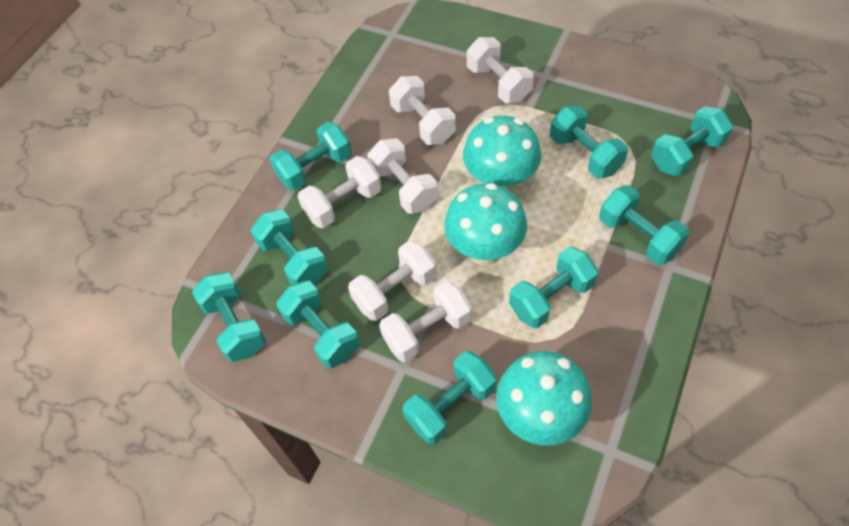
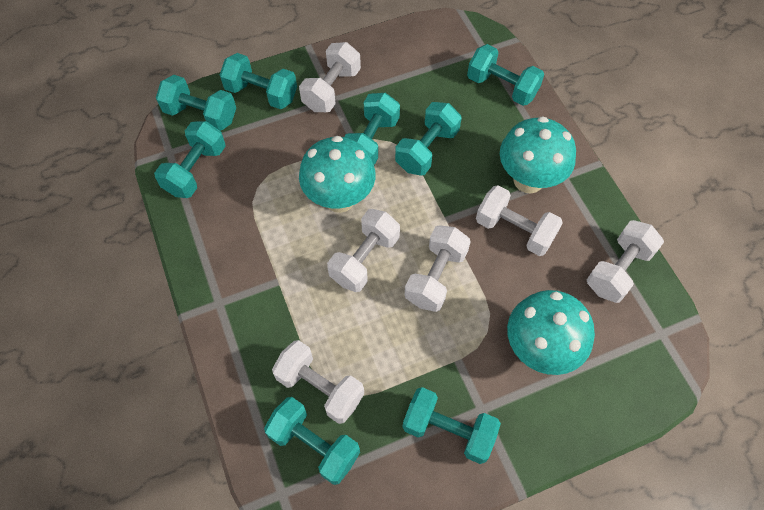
turquoise dumbbell: [192,272,266,362] [251,209,328,285] [270,122,352,191] [276,281,360,368] [403,351,497,445] [509,247,599,328] [550,106,628,178] [599,185,689,265] [651,106,733,176] = 9 -> [154,121,226,198] [156,75,236,131] [220,53,297,109] [264,397,360,485] [344,93,400,165] [395,102,462,176] [402,387,501,464] [467,44,544,106] = 8

